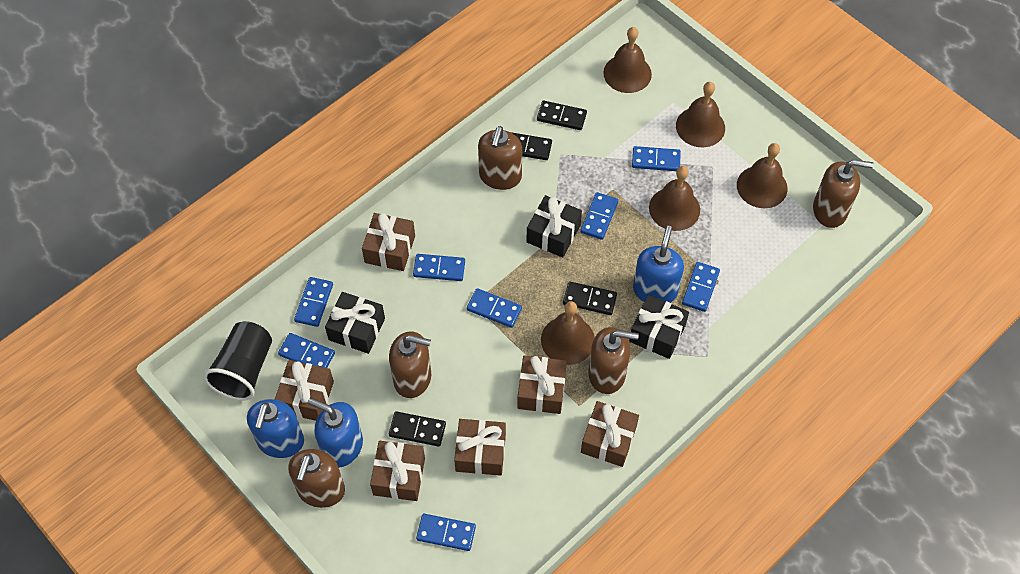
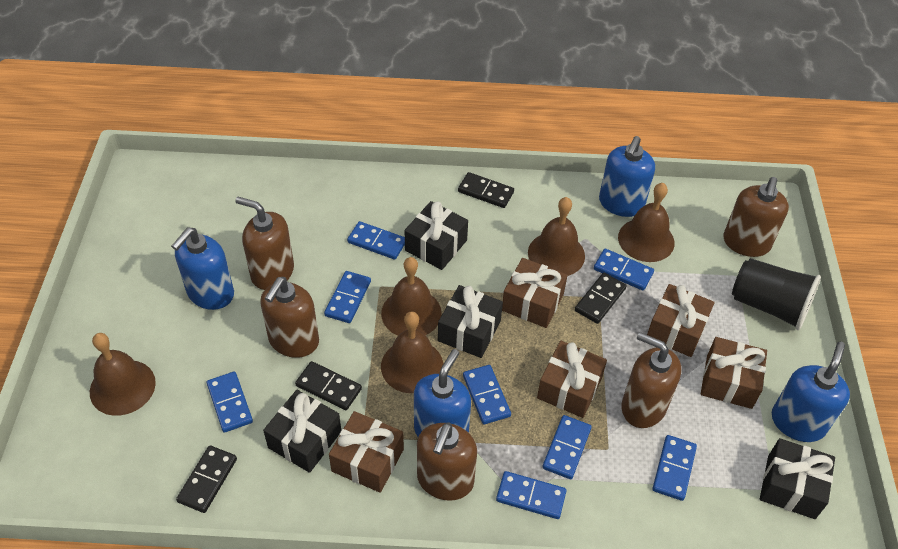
black gift: [325,292,385,354] [526,195,582,258] [629,295,689,359] = 3 -> [263,390,341,473] [405,201,468,270] [438,285,503,358] [760,438,835,519] = 4
blue soap dispenser: [247,399,304,458] [308,398,363,468] [633,226,684,303] = 3 -> [171,227,234,310] [414,349,471,437] [599,136,655,217] [772,341,850,442] = 4
brown gift: [274,360,334,421] [362,213,415,271] [370,441,425,501] [454,419,506,476] [517,356,567,414] [581,401,639,467] = 6 -> [329,411,404,493] [502,258,567,328] [537,341,607,418] [647,284,714,357] [701,337,767,409] = 5

